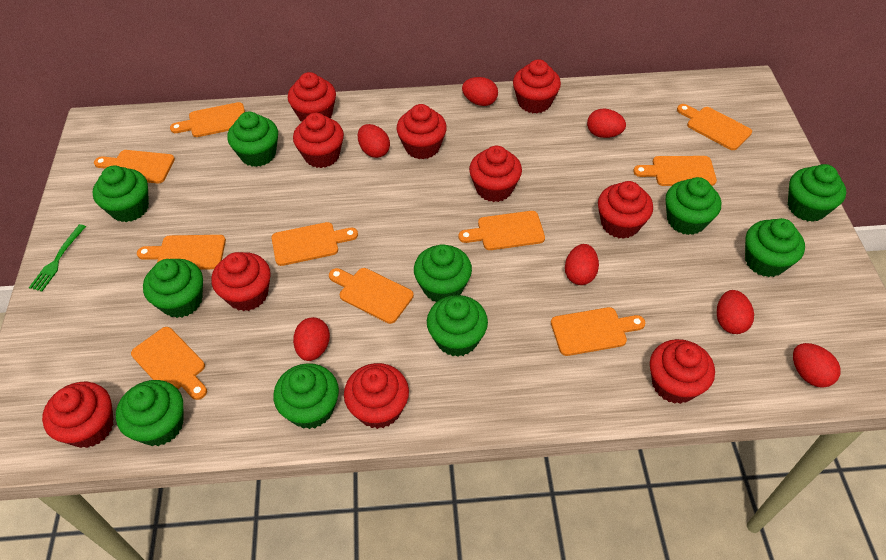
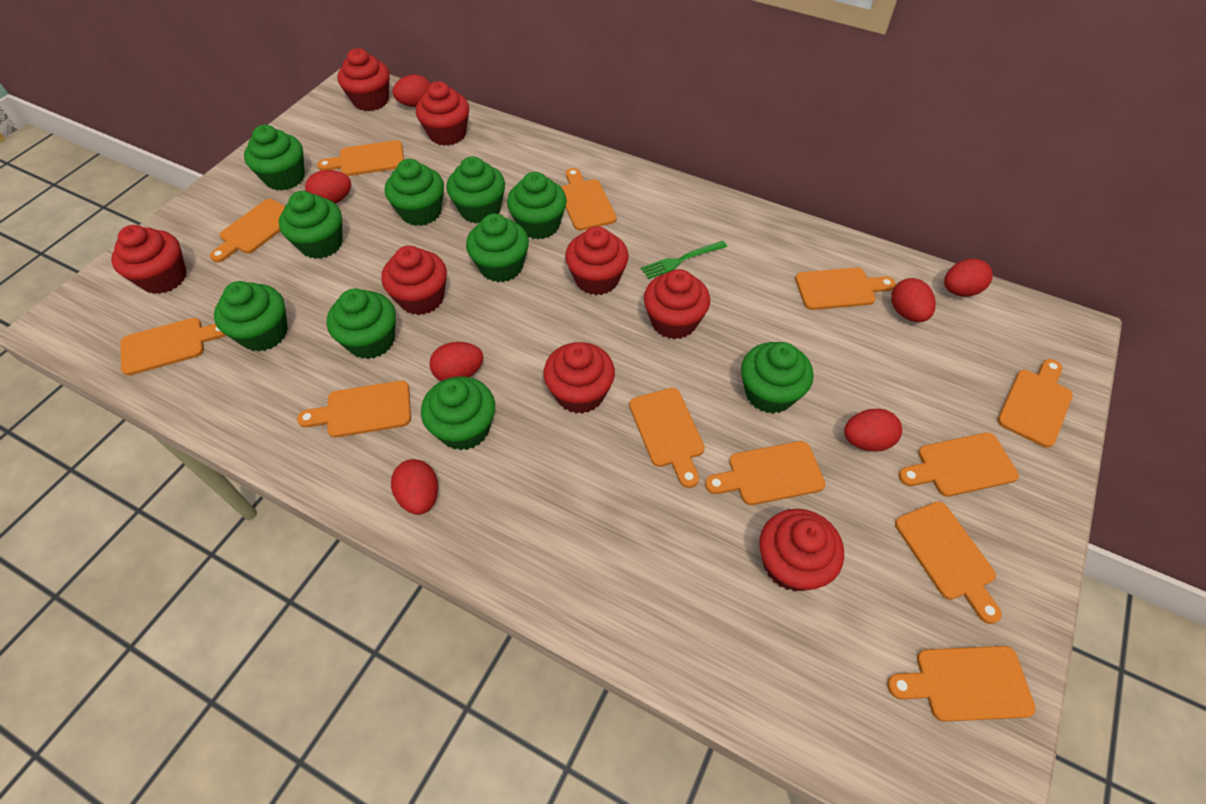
orange cutting board: [94,150,175,183] [131,327,207,400] [137,235,226,270] [170,102,245,137] [272,222,358,266] [329,268,414,324] [459,211,545,250] [551,307,645,356] [633,156,717,186] [677,104,752,150] = 10 -> [121,318,227,376] [210,199,285,262] [297,381,411,438] [317,140,404,176] [561,168,617,231] [629,388,705,488] [705,441,825,505] [795,267,896,310] [887,646,1036,722] [895,501,1002,624] [898,433,1019,497] [997,359,1073,448] = 12
red cupcake: [42,382,114,448] [212,252,271,311] [288,72,336,122] [293,113,344,168] [344,363,409,429] [397,104,447,159] [469,146,522,202] [513,59,561,114] [598,181,653,239] [650,339,715,404] = 10 -> [111,225,187,294] [338,48,389,111] [381,246,447,315] [416,81,469,146] [543,342,615,414] [565,226,629,295] [644,269,710,339] [760,509,844,592] = 8

